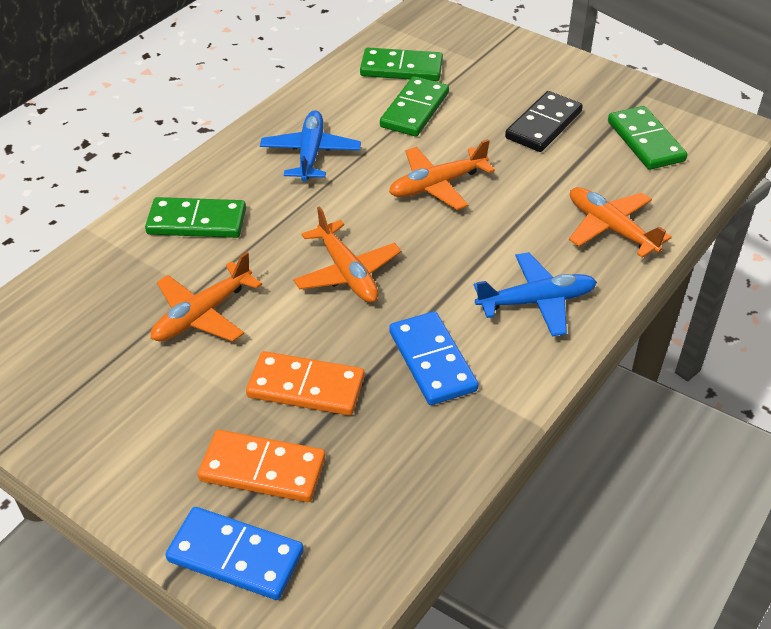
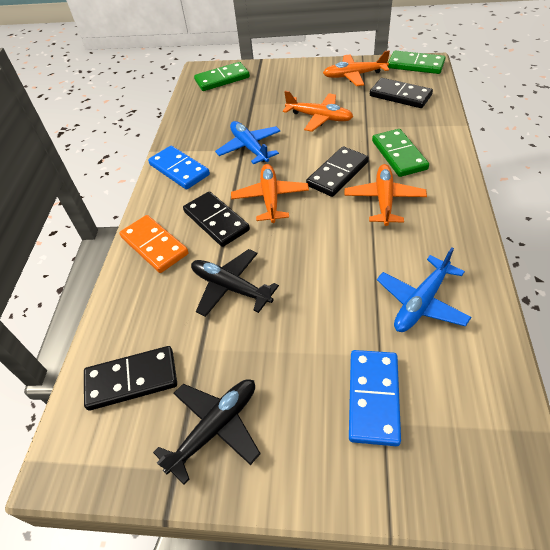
black domino: [505,91,583,152] = 1 -> [84,346,177,411] [183,191,250,247] [306,146,369,197] [370,78,433,108] = 4
black plane: none = 0 -> [153,379,261,485] [191,249,279,317] = 2
green domino: [145,197,246,238] [360,48,443,81] [380,76,449,136] [608,106,687,170] = 4 -> [194,62,250,91] [372,129,429,177] [388,51,445,74] = 3
orange domino: [198,430,326,502] [246,351,365,416] = 2 -> [119,215,189,273] = 1

